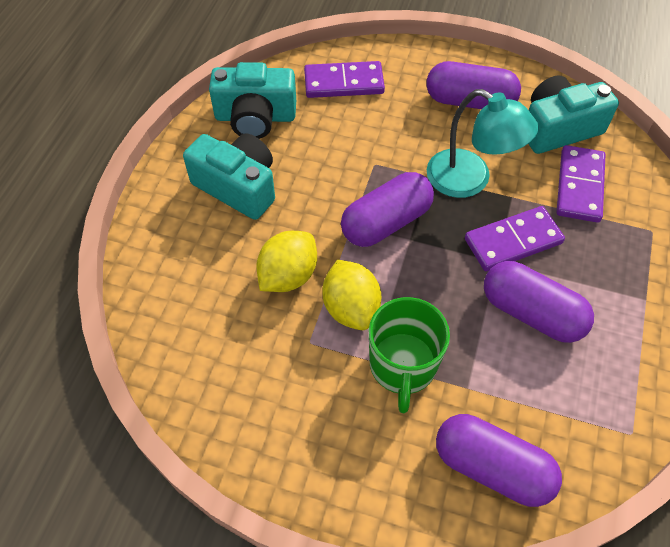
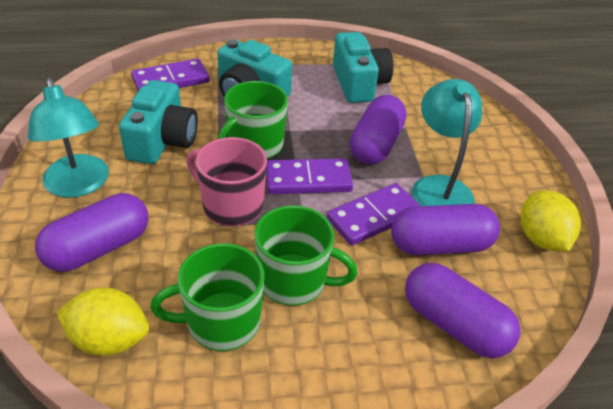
green mug: [369,297,450,413] = 1 -> [150,243,264,351] [218,81,288,159] [254,205,358,306] = 3
pink mug: none = 0 -> [186,137,267,226] = 1
turquoise lamp: [427,89,538,198] = 1 -> [28,78,109,198] [412,79,482,206] = 2

